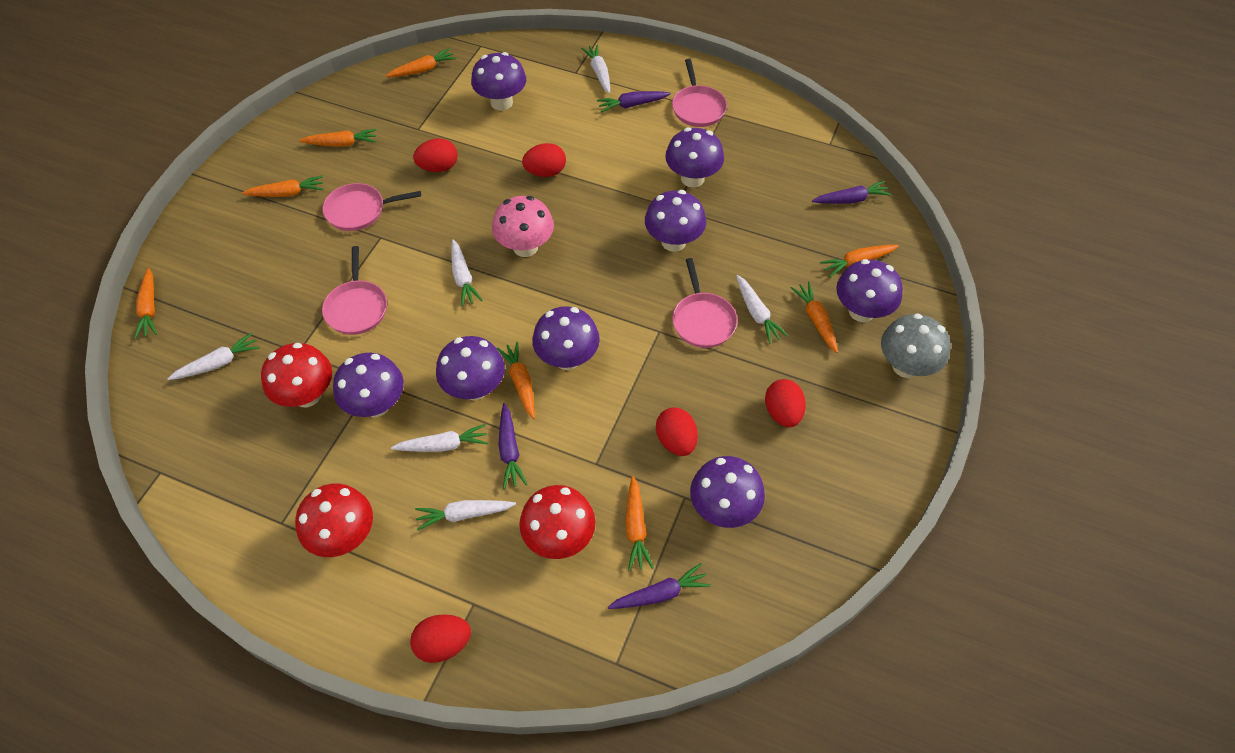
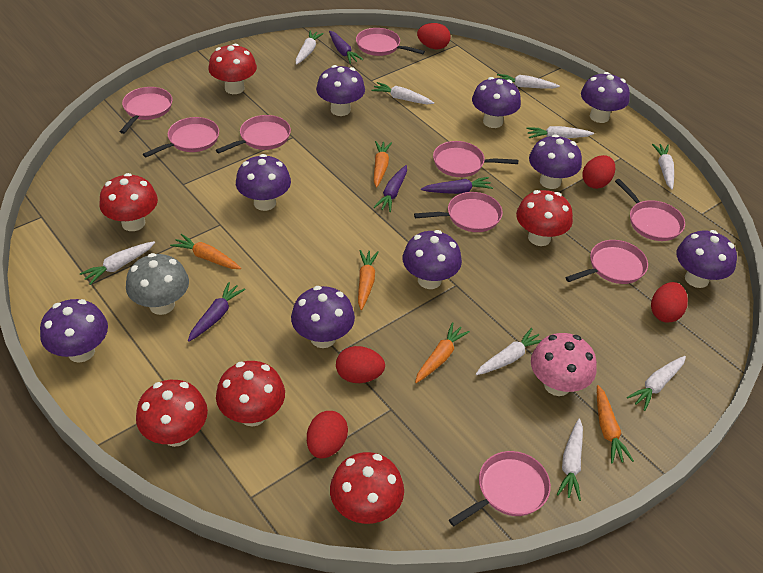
orange carrot: [134,268,157,339] [242,176,323,197] [299,129,377,147] [386,48,456,77] [497,342,535,419] [625,476,654,571] [791,282,838,353] [820,245,899,277] = 8 -> [170,234,241,269] [358,250,379,310] [374,141,392,187] [415,322,470,383] [597,385,634,463] = 5
pink pan: [322,183,421,231] [322,246,387,335] [672,59,727,127] [672,258,738,348] = 4 -> [120,87,173,134] [143,117,219,157] [216,115,291,154] [356,28,425,56] [414,192,503,232] [433,141,518,177] [449,451,551,527] [565,240,648,284] [615,179,685,241] = 9
purple mushroom: [333,353,404,417] [436,336,505,400] [471,52,526,110] [532,306,600,370] [645,190,706,252] [665,127,724,188] [690,456,765,528] [836,259,903,322] = 8 -> [40,299,108,363] [236,154,291,211] [291,286,355,348] [316,65,365,116] [403,230,462,289] [472,77,521,128] [529,134,582,189] [581,72,630,123] [677,230,737,288] = 9
red mushroom: [261,343,332,407] [295,484,373,557] [519,485,596,559] = 3 -> [99,173,158,231] [136,380,208,447] [208,44,257,94] [216,361,285,427] [330,452,404,524] [516,190,573,246] = 6
white carrot: [168,333,260,380] [391,424,488,452] [415,500,516,531] [451,239,482,306] [581,44,610,94] [736,275,788,344] = 6 -> [80,241,155,285] [296,31,324,65] [371,82,434,104] [476,328,542,375] [497,74,560,89] [526,126,594,138] [557,418,583,501] [627,356,686,411] [652,144,674,189] = 9

